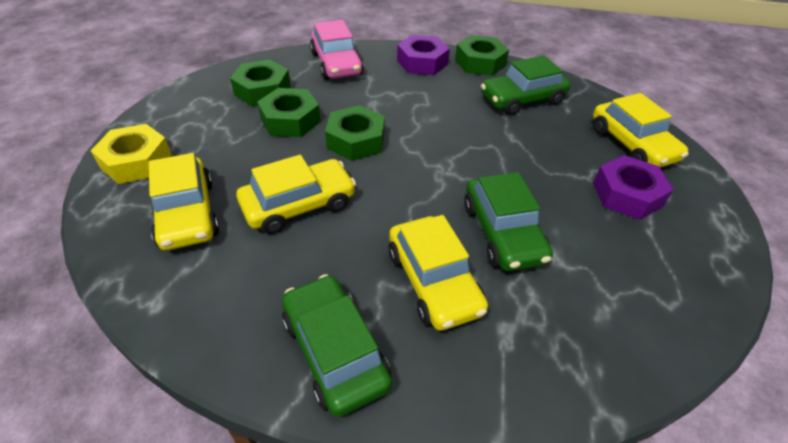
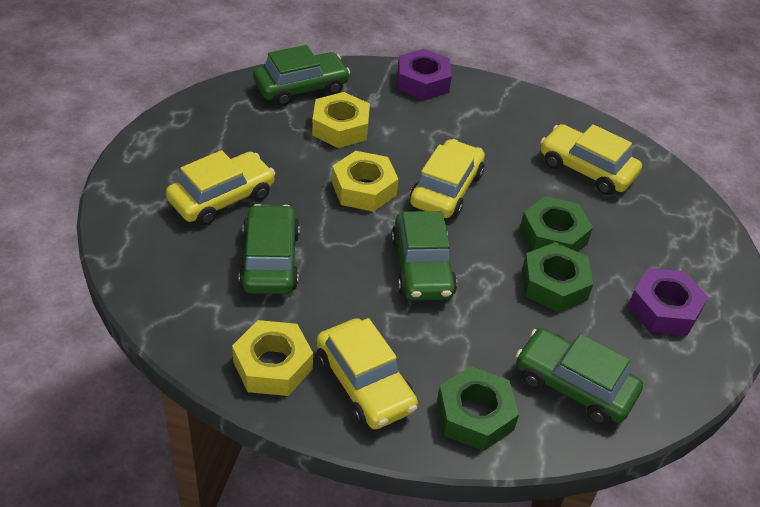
green car: [282,274,392,417] [464,172,553,271] [481,55,570,115] = 3 -> [239,204,300,294] [253,45,350,106] [391,211,457,300] [516,328,643,425] = 4
green nut: [230,59,291,106] [257,88,320,137] [325,105,385,161] [455,35,509,76] = 4 -> [437,366,519,451] [520,196,593,252] [522,242,593,313] = 3
pink car: [310,20,364,80] = 1 -> none = 0
yellow nut: [91,124,172,184] = 1 -> [232,320,313,396] [312,92,370,148] [332,151,399,212] = 3

